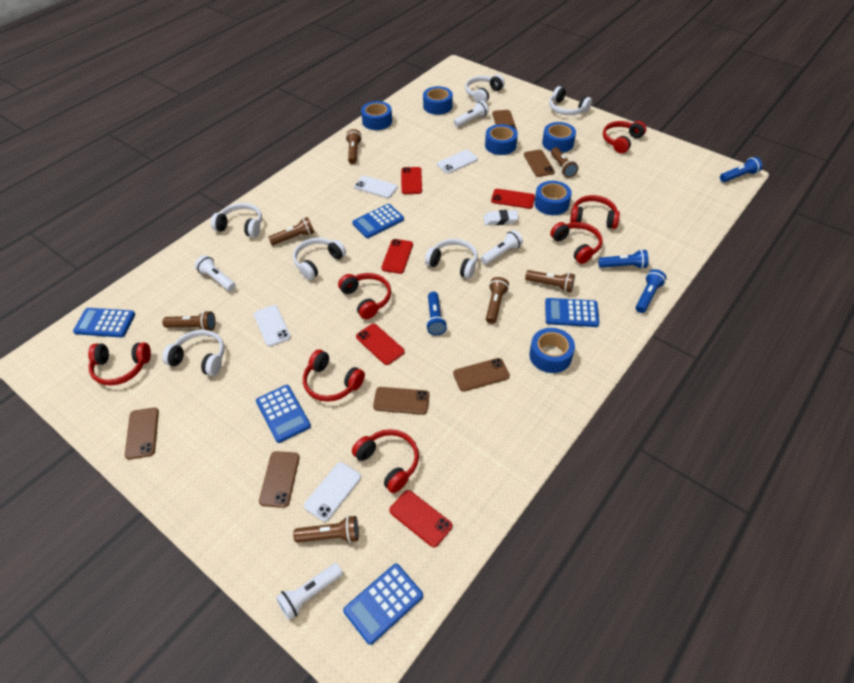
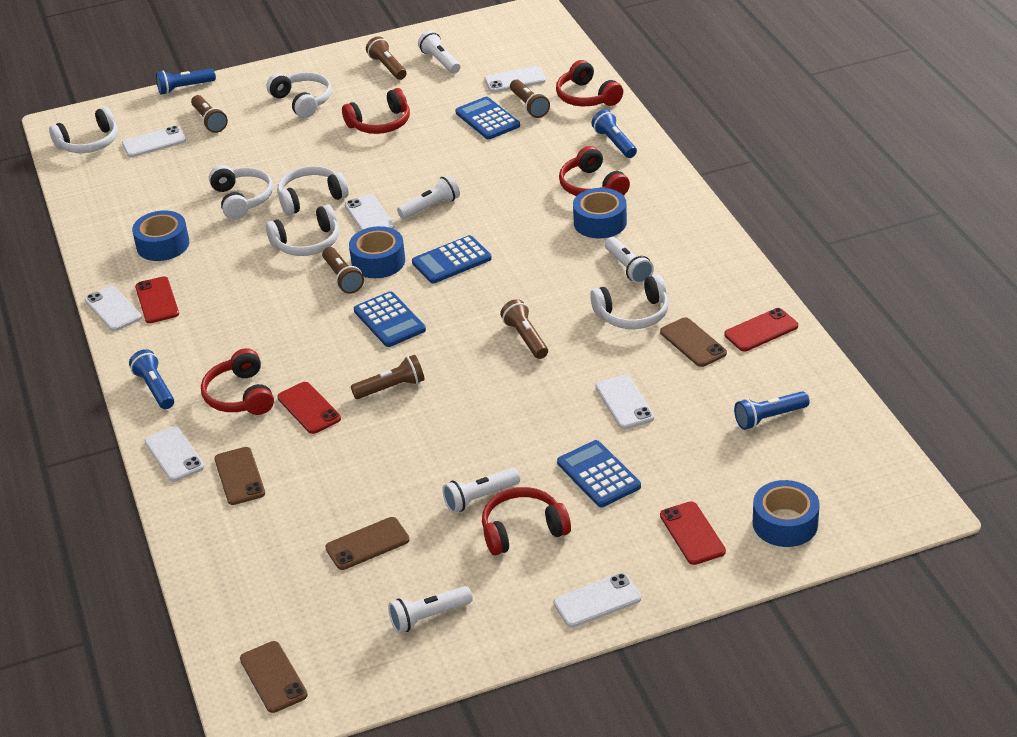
blue calculator: [73,308,135,337] [256,385,311,443] [343,564,423,645] [352,204,404,238] [545,298,599,327] = 5 -> [354,291,426,347] [412,235,492,284] [455,97,520,139] [557,440,641,507] = 4
blue tape: [361,101,392,130] [423,86,453,115] [485,124,518,155] [529,328,575,373] [534,181,572,215] [542,122,576,153] = 6 -> [132,210,189,261] [349,226,405,278] [573,188,627,239] [753,480,820,547] = 4
brown flashlight: [162,311,216,331] [268,217,314,245] [293,516,359,543] [346,129,362,164] [486,277,509,324] [525,270,575,292] [551,147,578,178] = 7 -> [191,95,228,133] [322,247,364,294] [351,355,425,399] [366,36,406,80] [500,299,548,359] [510,79,550,118] = 6
brown phone: [125,407,159,460] [259,451,300,508] [373,387,430,415] [453,358,510,392] [492,110,517,130] [524,150,555,177] = 6 -> [214,447,265,505] [240,641,308,713] [325,517,409,570] [660,317,727,367] = 4
red headphones: [88,342,151,386] [303,349,365,402] [338,273,391,319] [352,429,419,493] [550,222,603,264] [570,195,620,229] [603,121,646,153] = 7 -> [201,348,274,415] [342,88,410,134] [482,487,571,555] [556,60,623,106] [559,146,630,196] = 5
red phone: [356,324,405,365] [381,239,413,274] [389,490,452,547] [401,167,422,194] [491,189,535,209] = 5 -> [135,276,179,323] [277,382,341,434] [660,501,726,565] [724,308,798,351] = 4
white eraser: [483,210,519,225] = 1 -> none = 0
white flashlight: [195,255,236,291] [276,563,343,620] [454,101,489,127] [481,230,523,265] = 4 -> [388,586,473,633] [397,175,460,219] [418,31,460,73] [442,468,520,513] [605,237,654,284] = 5
white phone: [254,305,291,347] [304,462,361,522] [354,176,398,198] [437,150,478,174] = 4 -> [85,286,142,331] [122,126,186,157] [145,426,205,482] [345,194,395,230] [484,66,546,92] [554,573,641,627] [596,375,654,429] = 7

